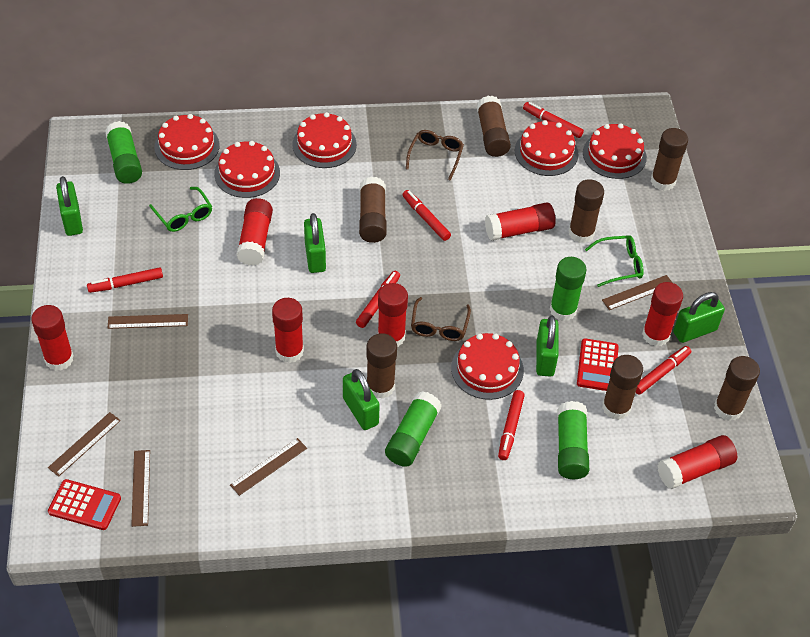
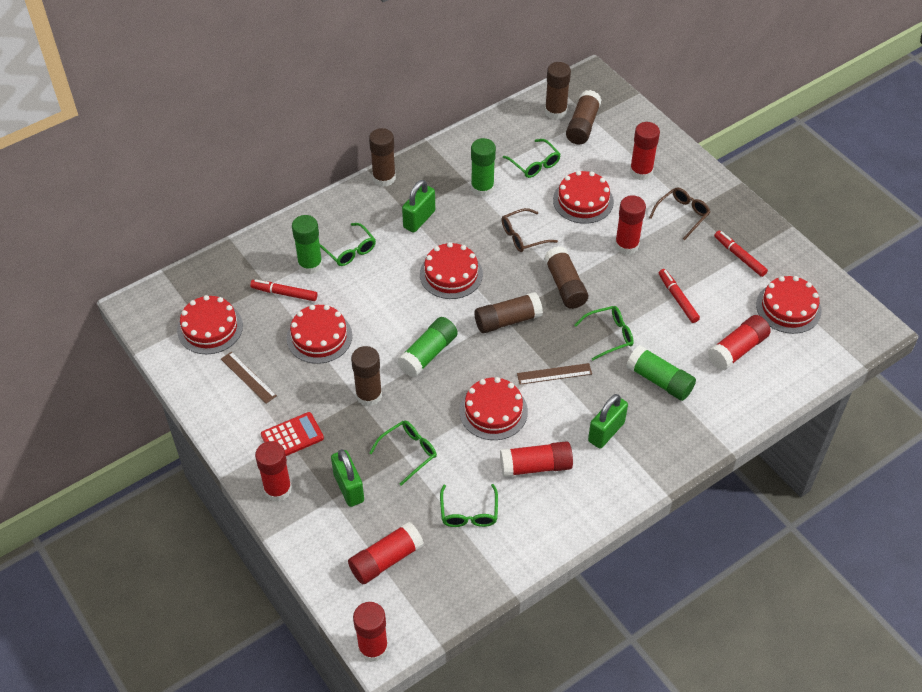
brown glue stick: [359,177,387,243] [366,333,397,399] [476,96,511,157] [569,179,604,243] [602,355,643,420] [651,128,688,191] [714,356,760,421] = 7 -> [351,346,382,406] [369,128,396,187] [475,292,543,333] [544,246,588,309] [545,62,571,120] [566,90,601,144] = 6
brown ruler: [48,412,121,477] [107,314,188,329] [131,450,150,527] [230,438,307,496] [602,275,673,310] = 5 -> [221,352,277,404] [517,363,592,385] = 2
green glasses: [149,187,212,232] [585,235,644,287] = 2 -> [320,223,376,266] [370,421,437,486] [440,484,498,527] [503,139,561,178] [574,306,634,361] = 5
green padlock: [56,176,83,236] [304,213,326,273] [343,369,380,430] [536,316,559,377] [673,292,725,343] = 5 -> [331,449,364,507] [402,180,435,233] [588,394,628,449] = 3
red calculator: [48,479,121,530] [577,338,619,391] = 2 -> [261,412,324,456] = 1
red marker: [87,267,163,293] [356,271,400,328] [403,190,451,241] [498,390,525,460] [523,102,584,138] [636,346,691,395] = 6 -> [250,279,317,301] [659,269,700,323] [714,231,768,277] = 3

